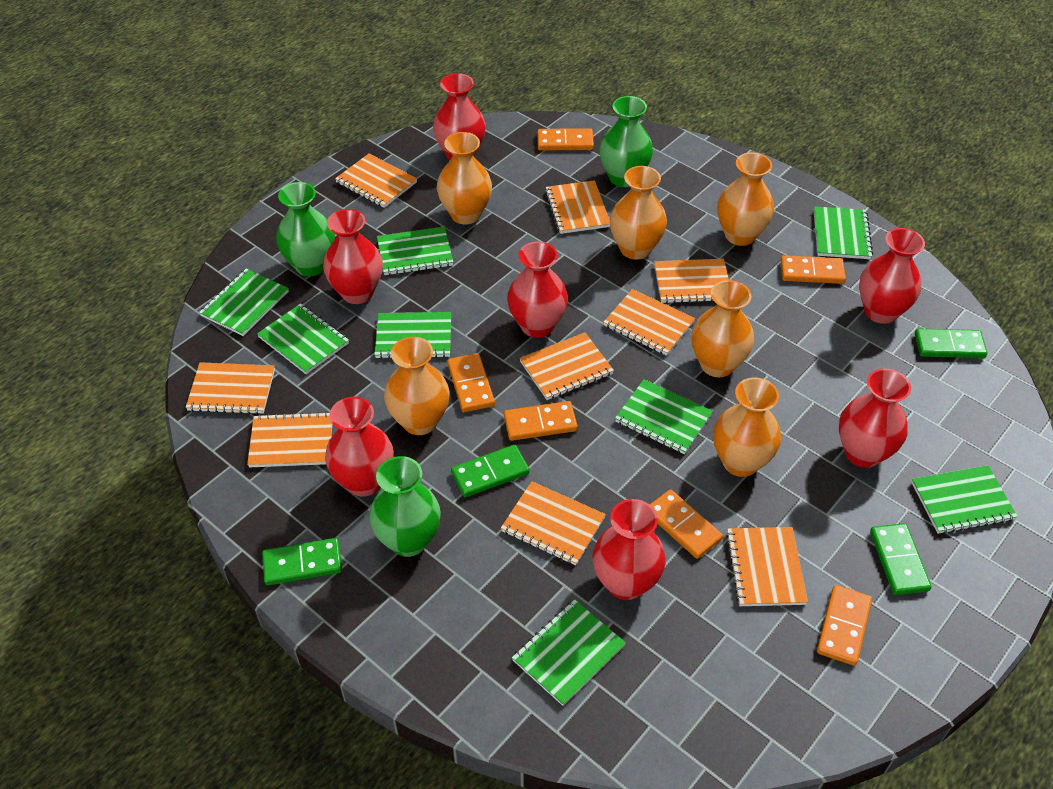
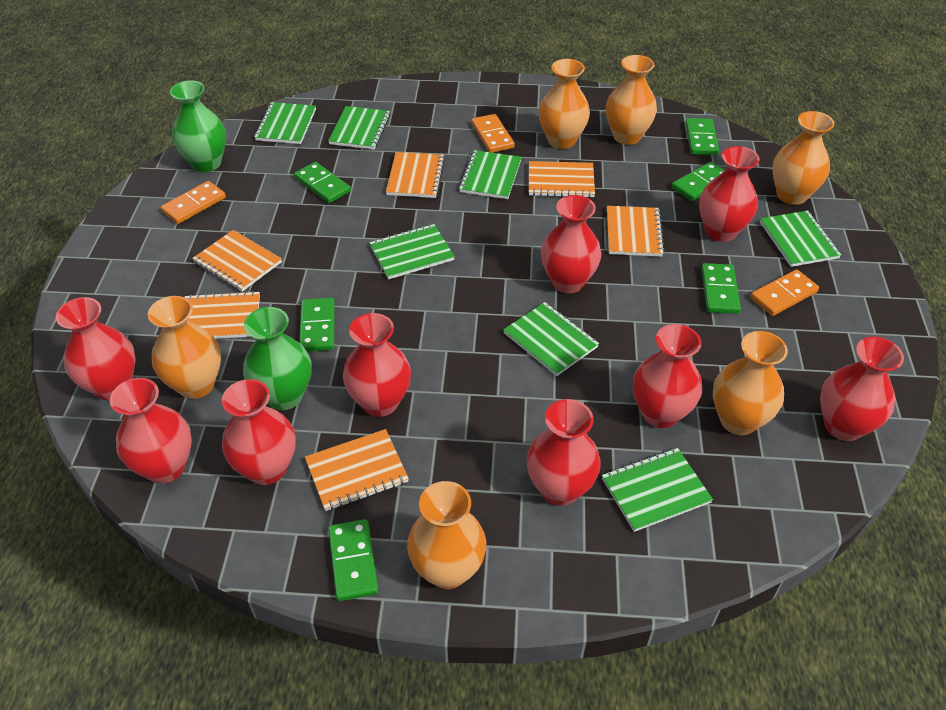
green domino: [262,538,342,585] [451,445,530,497] [870,523,931,595] [915,328,987,358] = 4 -> [294,162,351,203] [299,298,335,352] [328,519,378,601] [671,162,725,201] [685,118,719,155] [701,263,741,314] = 6
green notebook: [199,269,289,336] [257,304,349,374] [375,312,451,359] [377,227,453,275] [512,599,626,706] [615,379,713,454] [813,206,873,259] [911,465,1018,534] = 8 -> [254,102,316,144] [328,106,390,149] [369,224,455,279] [459,150,522,199] [503,302,599,376] [602,448,713,532] [760,211,841,267] = 7
green vase: [276,182,335,276] [369,456,441,557] [599,96,653,187] = 3 -> [170,80,226,172] [243,307,312,410] = 2
orange domino: [447,353,495,412] [504,401,578,441] [537,128,594,150] [650,489,723,559] [780,255,846,284] [817,585,872,666] = 6 -> [160,181,226,224] [471,114,514,153] [750,269,819,316] = 3
orange notebook: [185,362,275,414] [247,412,332,468] [335,154,417,208] [501,481,606,566] [519,333,614,400] [545,180,610,234] [603,289,695,356] [654,259,729,303] [726,527,808,606] = 9 -> [185,291,260,339] [192,230,282,292] [305,429,409,511] [386,152,445,198] [529,161,595,198] [607,206,665,257] = 6
red vase: [323,209,383,304] [325,397,394,496] [433,73,486,160] [507,242,568,338] [593,499,666,600] [839,369,911,468] [859,228,925,324] = 7 -> [56,297,136,400] [110,378,192,484] [222,379,296,485] [343,313,411,417] [527,399,601,506] [541,195,601,293] [633,324,702,428] [699,146,760,242] [820,337,904,441] = 9

